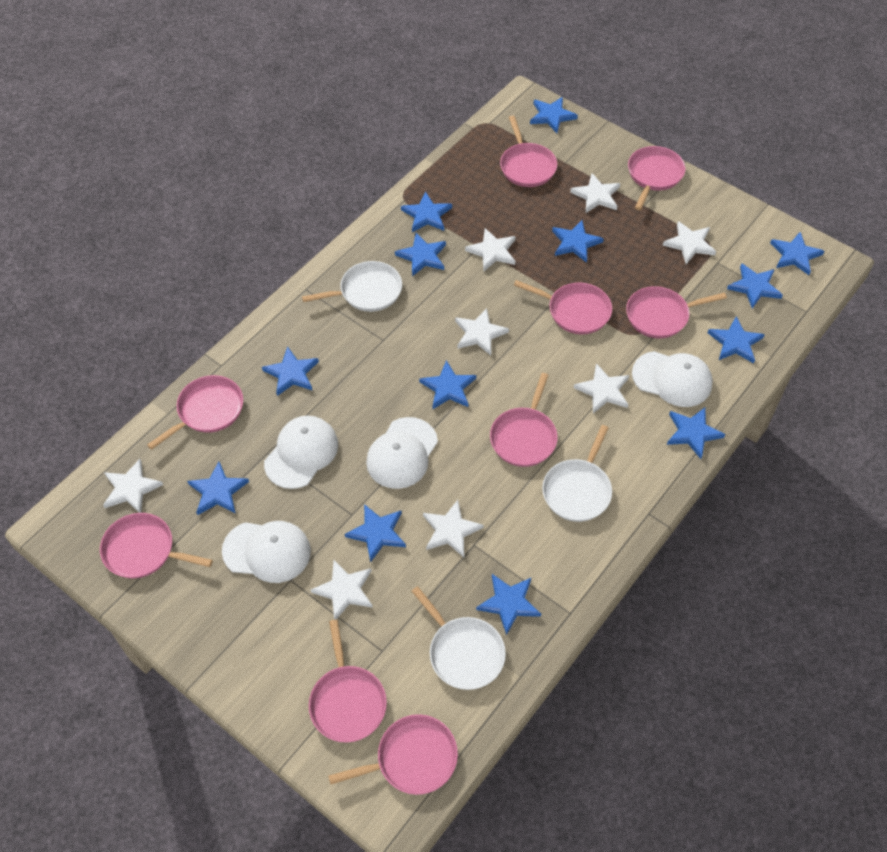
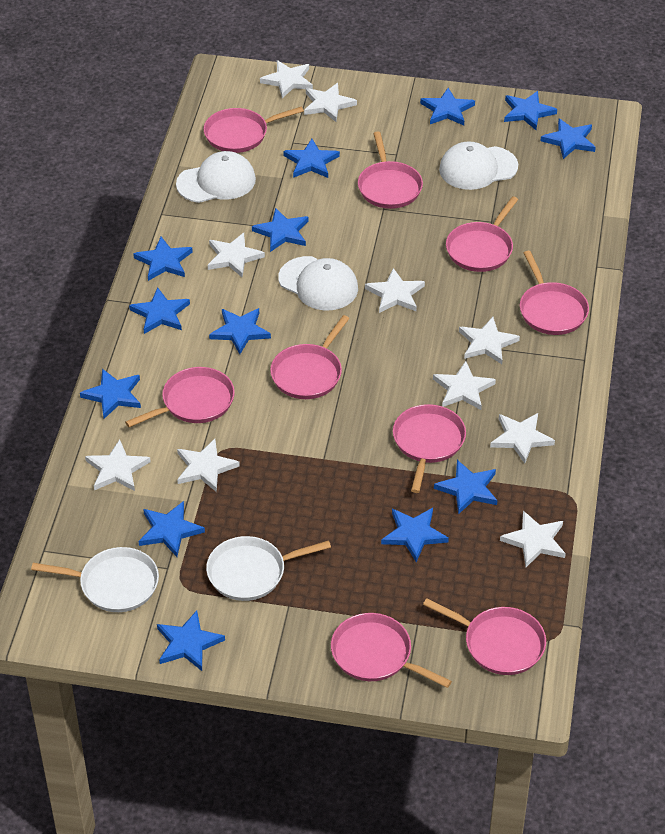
white cap: [222,521,311,583] [264,416,338,489] [366,417,438,489] [632,351,713,407] = 4 -> [176,151,256,203] [278,256,358,310] [439,141,518,190] = 3
white pan: [302,261,402,312] [412,586,506,690] [542,425,612,522] = 3 -> [31,547,159,612] [206,536,331,601] = 2
white star: [103,459,163,513] [311,560,373,620] [423,500,483,557] [455,308,509,355] [465,228,516,271] [570,173,620,213] [574,363,629,413] [663,221,716,264] = 8 -> [85,440,151,491] [177,439,240,492] [208,233,265,277] [260,60,313,98] [304,83,357,122] [365,268,425,313] [433,361,496,410] [459,317,520,364] [490,413,555,464] [500,511,566,567] = 10

